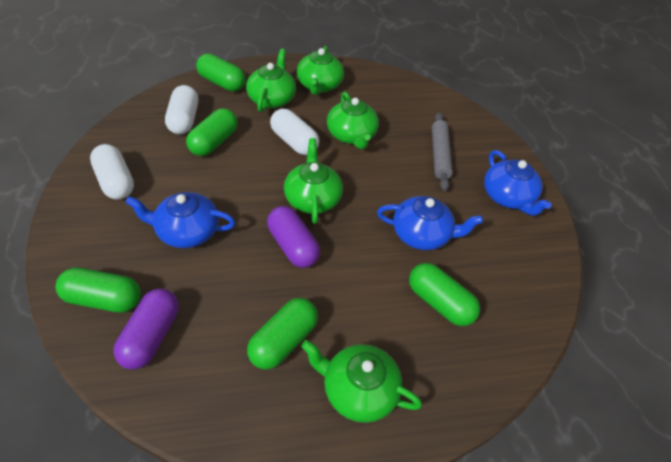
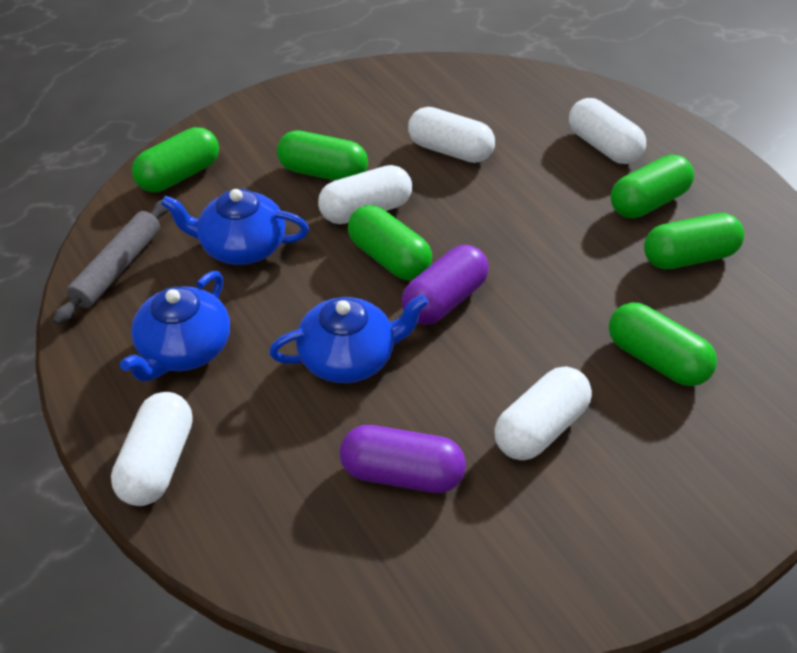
green capsule: [56,267,141,313] [186,108,238,156] [196,54,245,92] [247,298,318,370] [409,263,480,326] = 5 -> [132,127,219,192] [277,130,368,181] [348,205,432,280] [609,302,717,386] [611,154,694,218] [644,213,744,269] = 6
green teapot: [246,49,296,112] [284,138,343,224] [297,46,344,95] [301,340,422,423] [327,92,379,149] = 5 -> none = 0
white capsule: [90,144,134,200] [165,85,198,134] [270,109,319,155] = 3 -> [111,392,193,506] [318,165,412,224] [408,107,495,163] [494,366,592,460] [569,98,646,164] = 5

